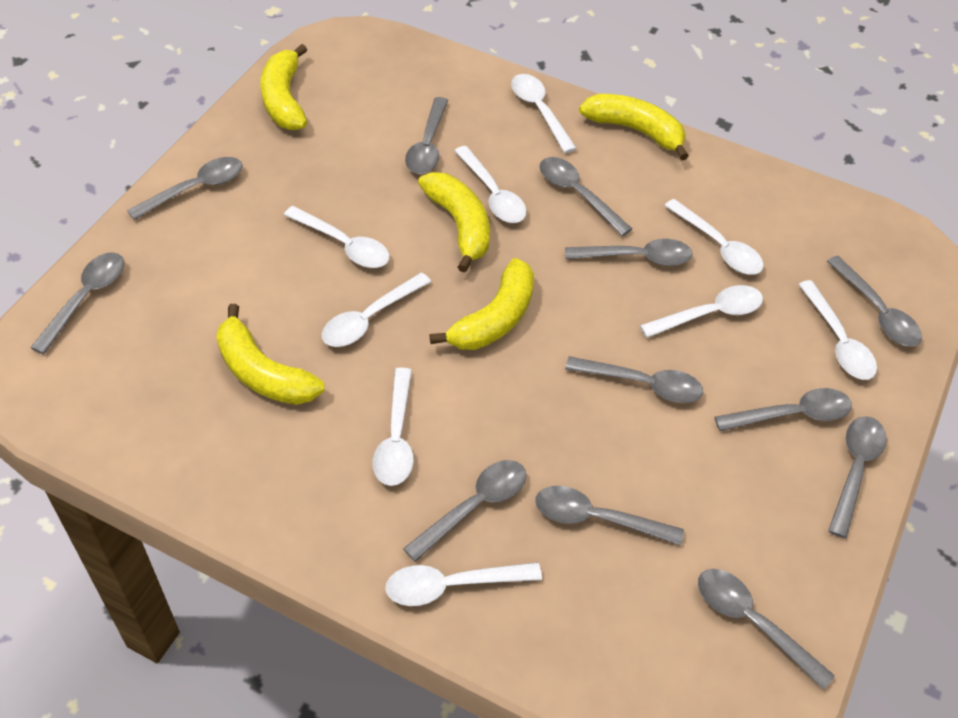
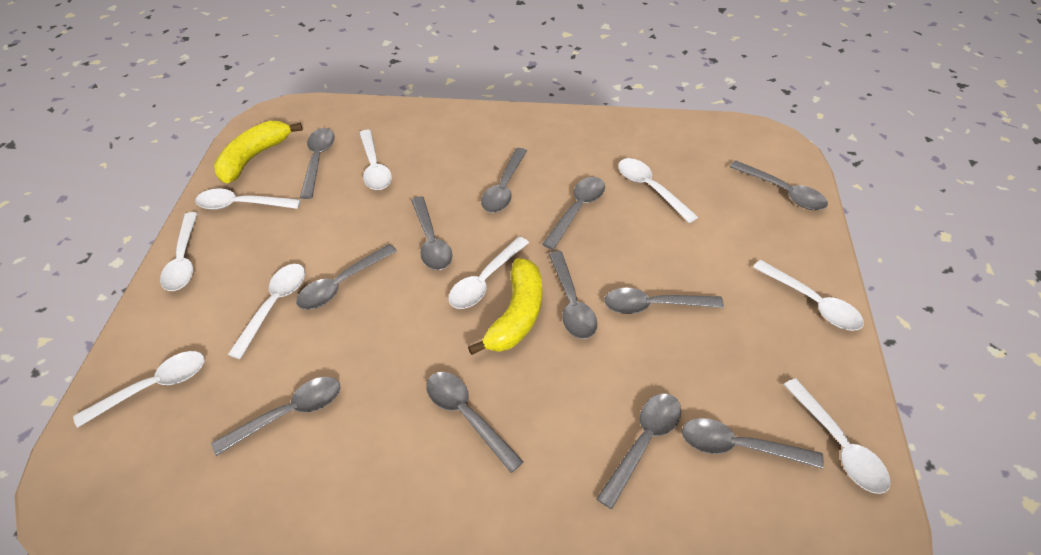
yellow banana: [216,304,325,405] [261,44,307,130] [418,172,490,273] [429,258,534,350] [579,94,689,161] = 5 -> [214,121,303,183] [468,258,542,355] = 2

